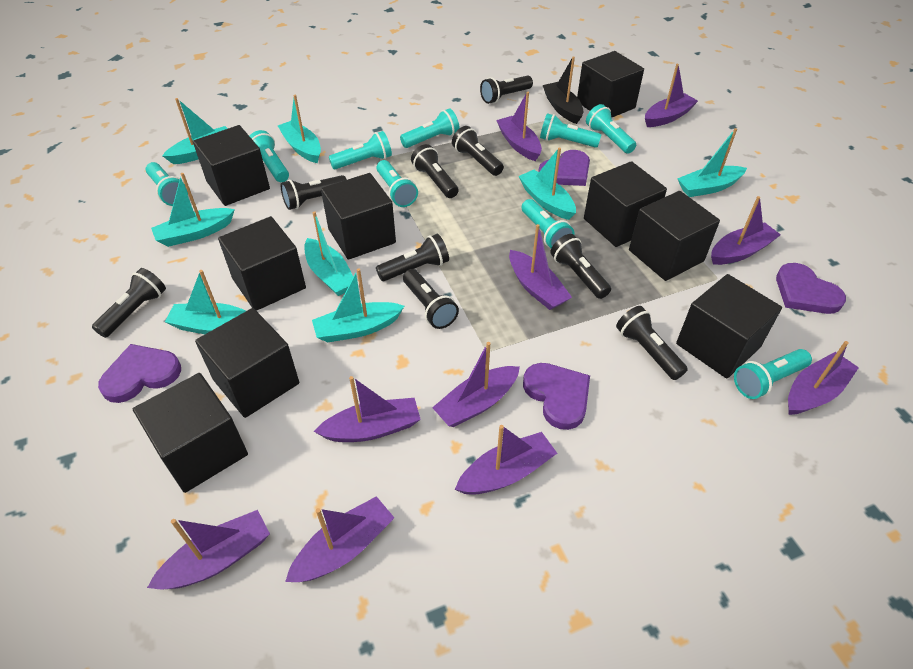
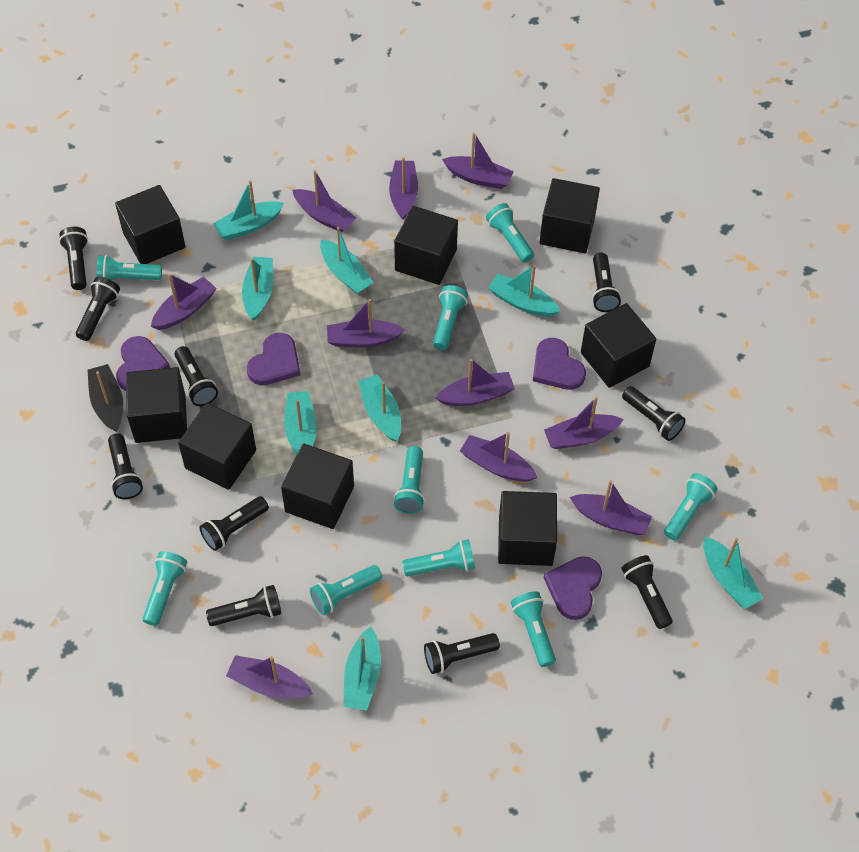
black cube: [133,373,248,493] [193,125,270,206] [195,308,299,418] [218,216,306,311] [321,173,396,260] [577,51,644,118] [584,161,667,247] [629,191,720,281] [676,274,782,379] = 9 -> [115,185,186,264] [126,367,187,443] [178,403,256,490] [281,443,354,529] [394,206,458,285] [498,491,557,566] [539,178,600,253] [581,303,656,388] = 8
black flashlight: [92,268,166,338] [281,175,347,210] [376,234,449,281] [403,269,459,329] [411,144,459,198] [452,126,504,176] [480,76,533,104] [550,234,611,299] [616,306,688,380] = 9 -> [59,227,88,290] [76,277,120,341] [108,433,143,499] [174,346,218,406] [199,496,269,551] [206,585,281,626] [424,633,500,674] [592,253,621,312] [621,555,673,629] [622,386,686,441] = 10

